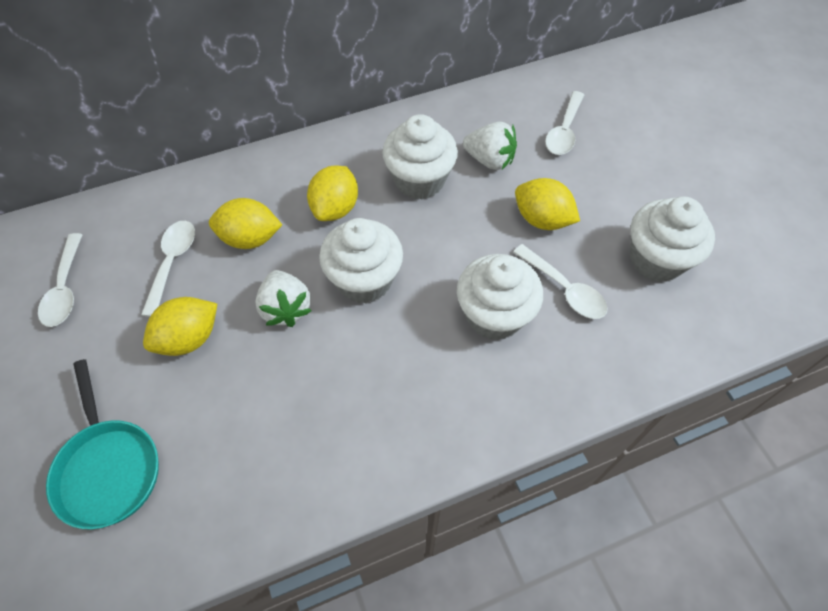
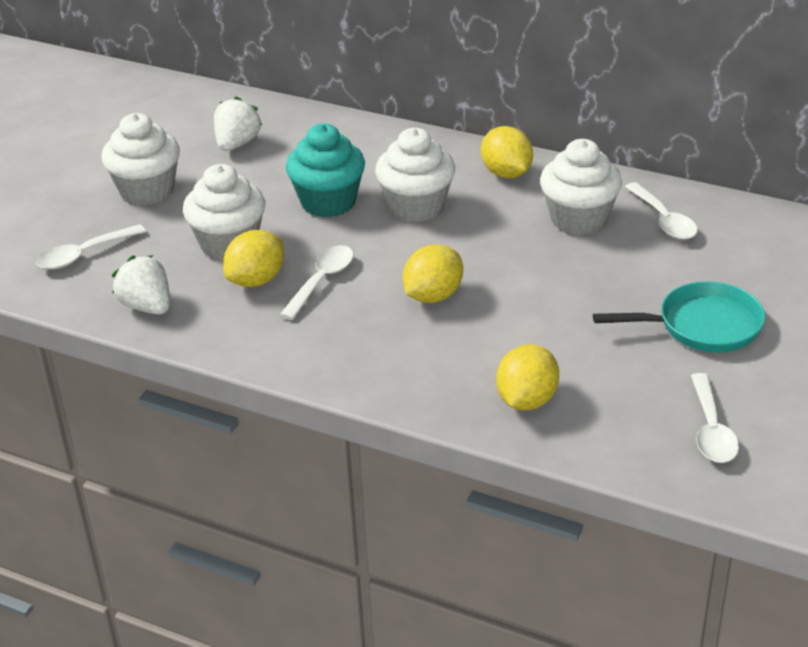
turquoise cupcake: none = 0 -> [286,124,365,218] = 1

